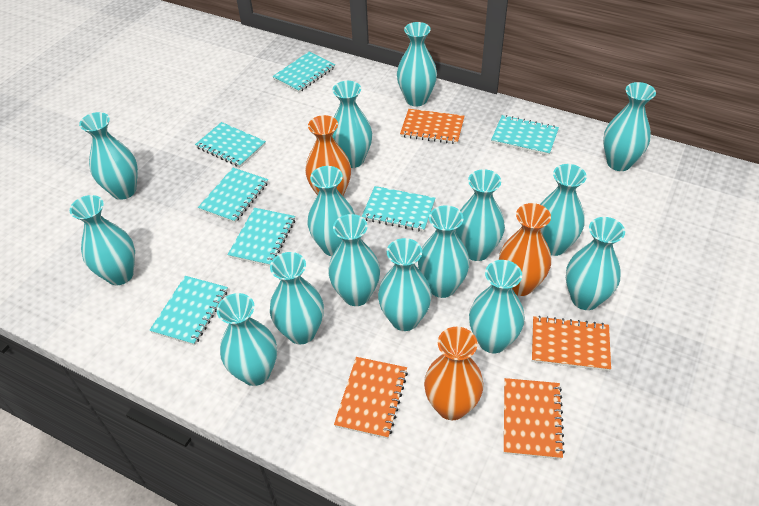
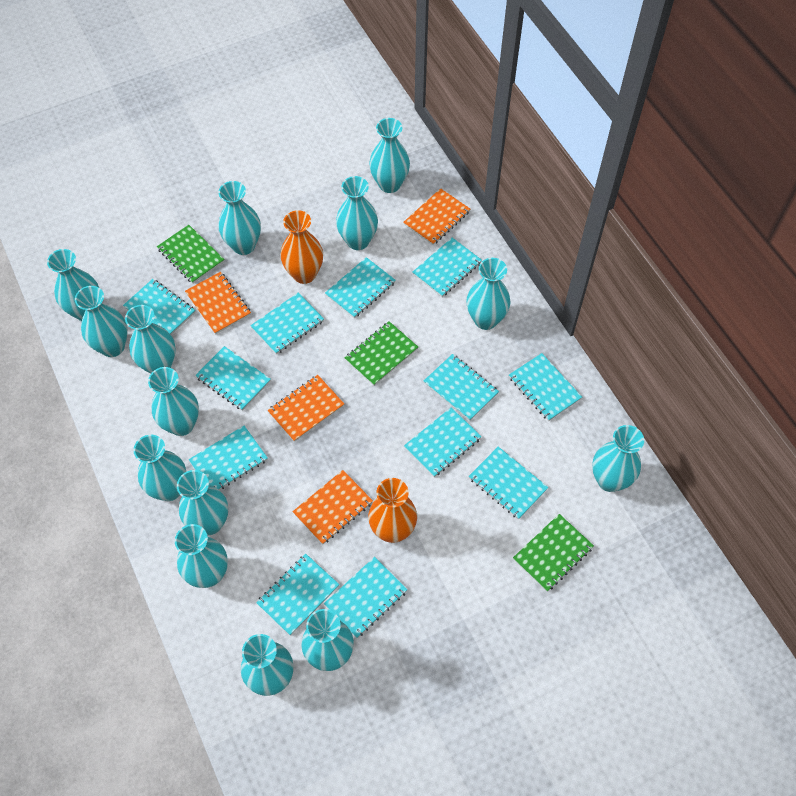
green notebook: none = 0 -> [157,225,225,283] [345,321,418,386] [513,514,594,591] = 3
orange vase: [305,115,351,196] [424,327,484,420] [499,203,551,296] = 3 -> [280,210,323,284] [368,478,417,543] = 2
turquoise notebook: [149,276,228,346] [195,122,266,168] [198,168,268,223] [228,208,295,266] [272,52,335,93] [362,186,435,232] [491,115,559,156] = 7 -> [123,279,195,335] [189,426,268,490] [195,346,271,411] [250,292,324,355] [256,554,339,636] [324,557,408,638] [325,257,396,318] [404,407,482,477] [413,238,482,297] [424,354,499,421] [469,447,548,520] [509,353,582,421] = 12
turquoise vase: [70,195,135,285] [79,112,138,200] [217,293,277,386] [270,252,324,344] [307,166,355,256] [328,214,380,306] [332,81,372,168] [378,238,432,331] [397,22,437,106] [418,205,470,298] [455,169,505,261] [469,260,525,353] [540,164,587,256] [566,217,625,310] [603,82,656,171] = 15 -> [47,249,99,321] [75,286,128,357] [125,305,176,373] [133,435,186,501] [148,367,199,436] [175,524,228,588] [177,470,228,535] [218,181,261,255] [241,634,293,696] [301,609,354,671] [336,176,378,250] [369,118,410,193] [466,258,511,330] [592,425,644,492] = 14

